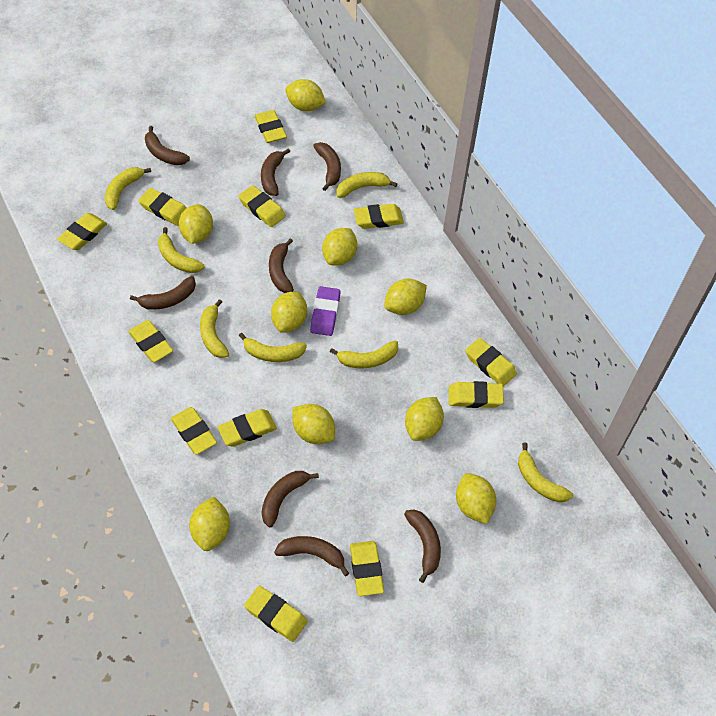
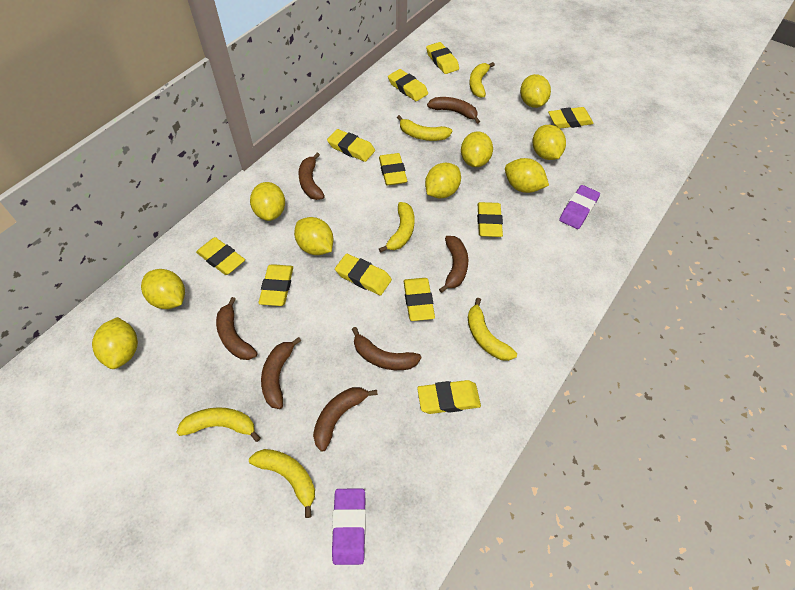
brown banana: [130,276,196,310] [145,126,190,165] [261,148,290,196] [262,471,319,527] [269,238,294,293] [274,536,349,576] [313,142,341,191] [404,509,441,583] = 8 -> [216,297,257,360] [261,337,301,409] [298,153,325,200] [313,387,378,452] [352,327,421,370] [427,97,480,124] [439,236,468,293] = 7
purple eraser: [310,286,341,336] = 1 -> [332,488,366,565] [559,185,600,229] = 2
yellow banana: [105,167,151,210] [158,227,204,273] [200,299,229,358] [239,333,307,362] [330,341,398,368] [337,172,397,198] [518,443,573,502] = 7 -> [176,407,261,442] [249,449,315,518] [379,202,414,253] [397,115,452,141] [468,298,517,361] [469,62,495,98] = 6
yellow eraser: [57,213,107,250] [128,320,173,362] [138,188,186,226] [171,407,217,454] [218,409,277,447] [238,185,286,227] [244,586,308,642] [254,110,287,143] [350,541,384,596] [354,204,404,229] [449,381,504,408] [465,338,517,387] = 12 -> [196,237,245,275] [258,264,293,306] [327,129,375,162] [335,254,392,296] [379,153,407,185] [388,69,428,101] [404,278,435,321] [417,380,481,414] [426,42,459,74] [477,202,503,237] [548,107,594,129] = 11

